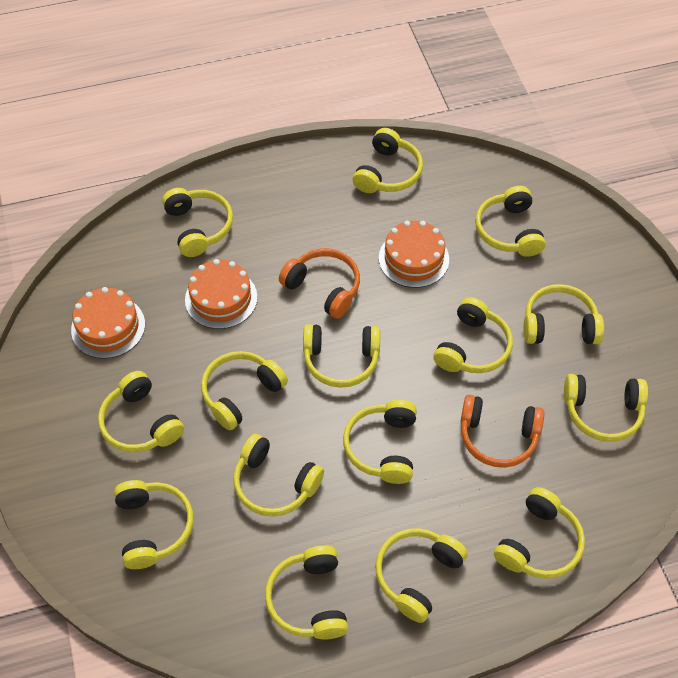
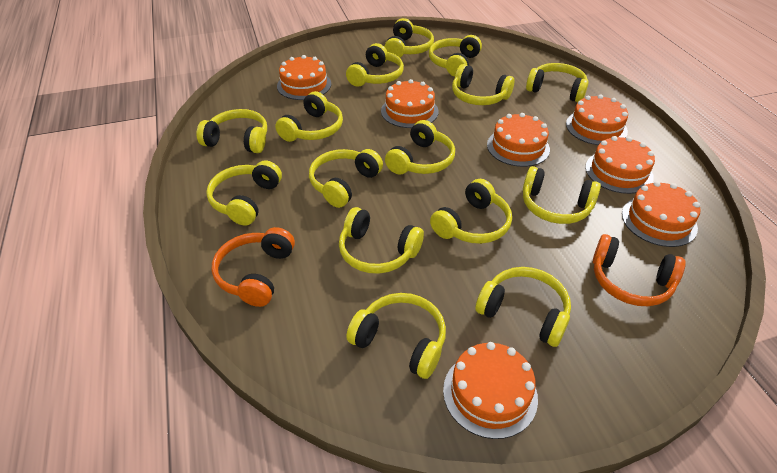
orange cake: [71,287,145,359] [185,259,257,329] [379,221,449,288] = 3 -> [277,55,331,100] [381,79,439,128] [443,342,538,439] [487,113,550,167] [566,94,628,145] [585,136,655,194] [622,181,700,247] = 7

